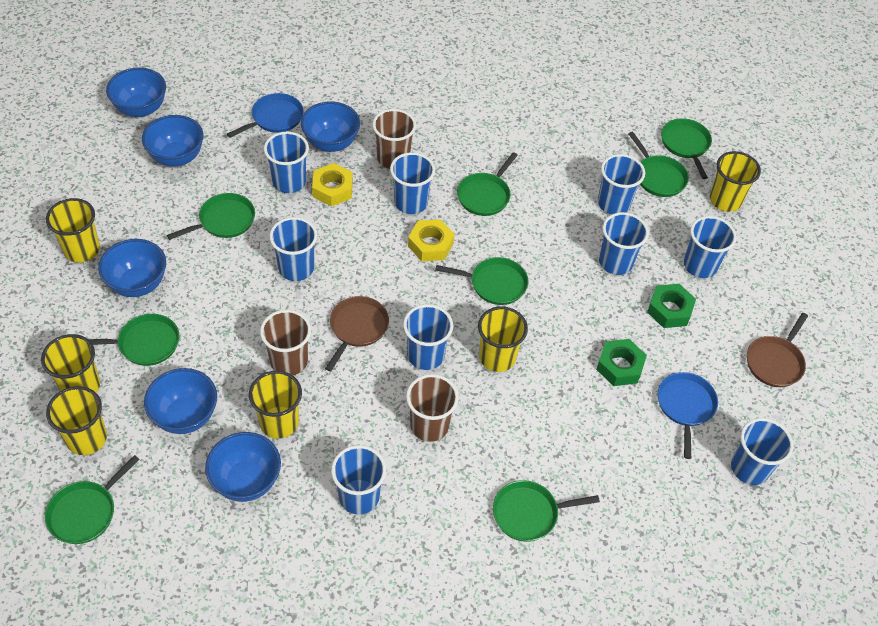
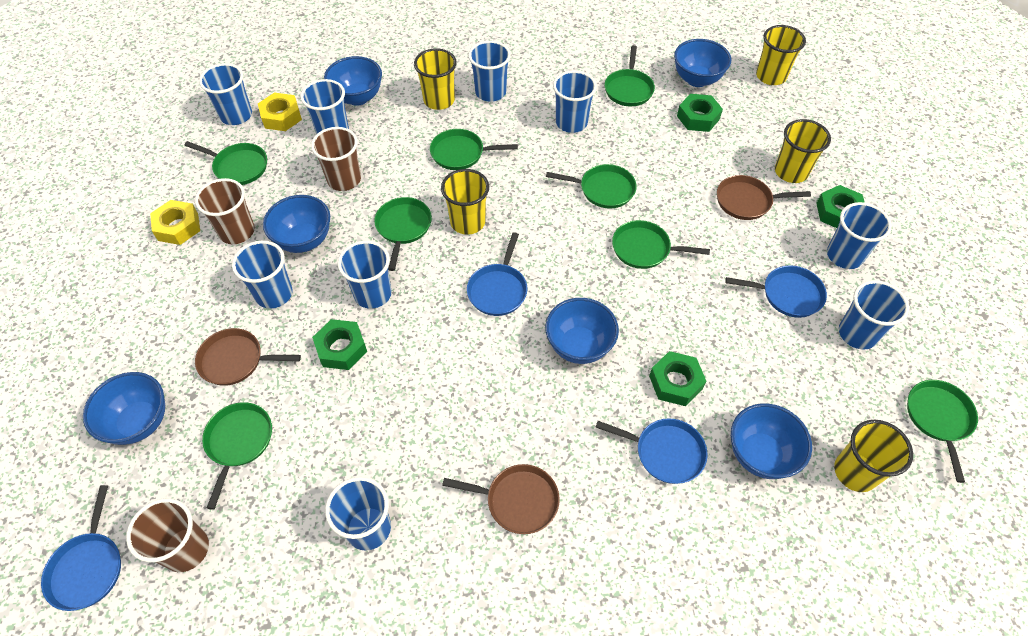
blue pan: [227,93,304,138] [658,372,718,459] = 2 -> [41,485,121,611] [467,232,527,316] [596,418,708,484] [725,265,827,318] = 4
brown pan: [325,296,389,372] [747,313,808,387] = 2 -> [195,328,301,386] [442,464,560,534] [717,175,811,220] = 3
green nut: [596,339,647,386] [647,284,696,328] = 2 -> [312,319,367,370] [649,351,706,406] [677,94,723,132] [816,185,865,228] = 4
yellow cup: [41,334,100,393] [46,198,100,263] [46,386,107,455] [249,371,302,439] [478,306,528,372] [709,151,761,212] = 6 -> [414,48,457,110] [441,169,489,235] [756,25,806,85] [775,119,831,183] [834,420,913,492] = 5

